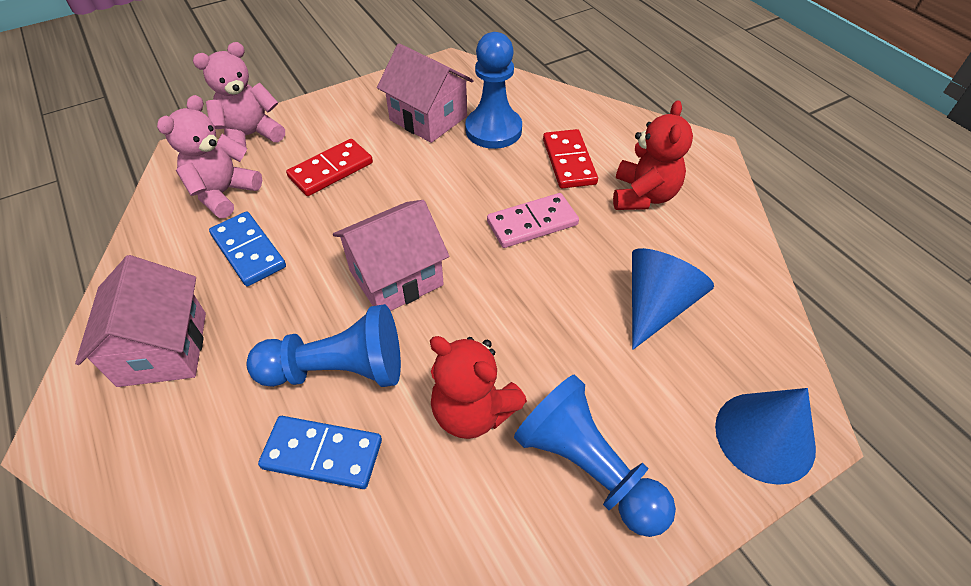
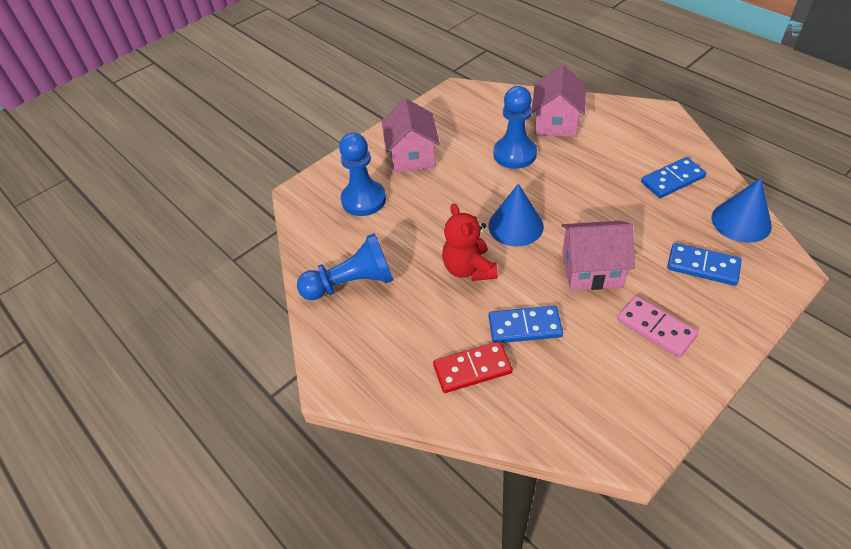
blue domino: [209,211,286,286] [258,416,382,489] = 2 -> [489,306,563,343] [641,157,706,198] [667,243,742,286] = 3
pink teddy bear: [157,95,262,218] [193,42,285,147] = 2 -> none = 0
red domino: [286,139,373,196] [543,129,598,188] = 2 -> [433,341,513,393] = 1
red teddy bear: [430,336,527,439] [613,100,693,210] = 2 -> [442,203,498,281] = 1

